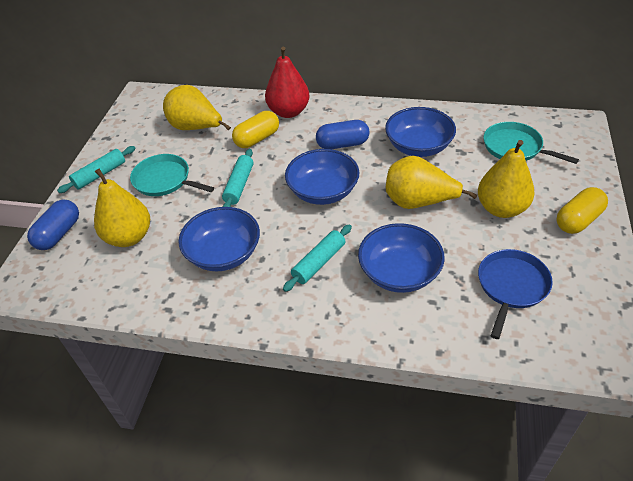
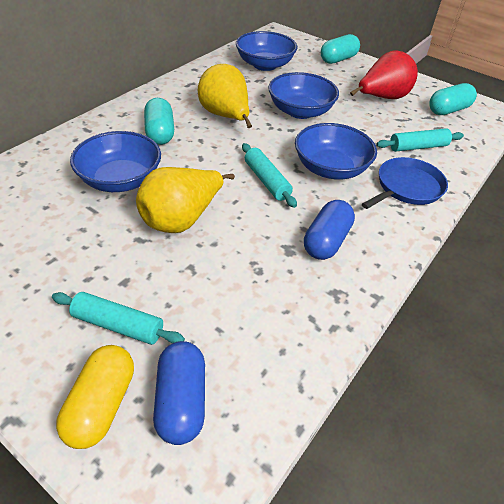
turquoise capsule: none = 0 -> [144,98,174,145] [321,34,360,64] [429,83,477,115] = 3
turquoise pan: [130,154,214,196] [483,122,579,164] = 2 -> none = 0
yellow capsule: [232,111,279,148] [556,187,608,234] = 2 -> [56,345,134,449] = 1
yellow pear: [94,169,150,247] [163,85,231,130] [386,156,477,209] [478,140,535,218] = 4 -> [136,167,235,233] [198,64,252,128] = 2

